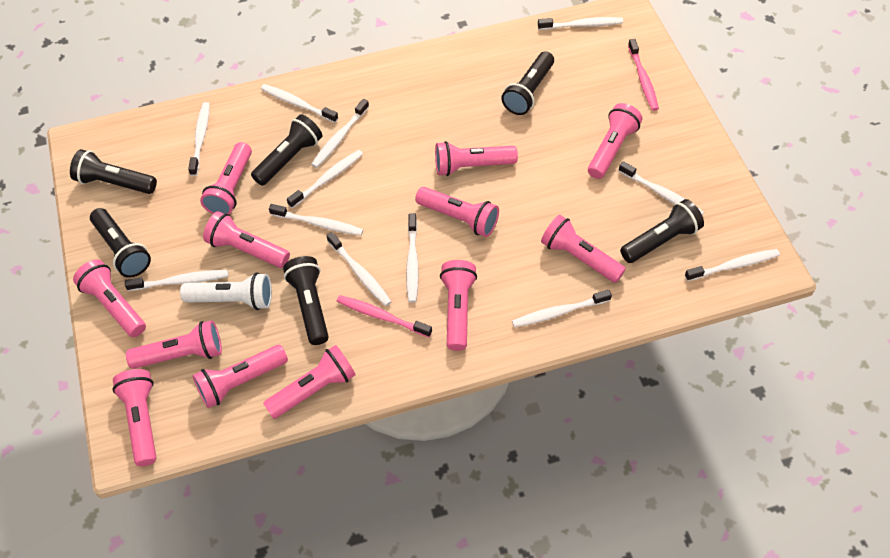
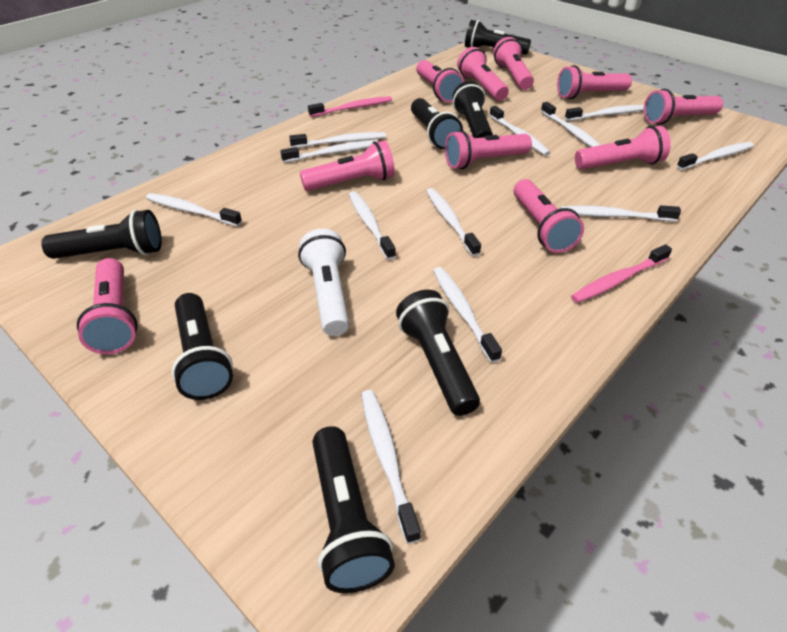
black flashlight: [70,149,157,194] [90,208,151,278] [251,114,322,186] [283,256,329,345] [501,51,554,115] [620,199,704,263] = 6 -> [41,210,162,259] [172,293,233,400] [313,426,395,593] [396,290,480,416] [411,98,463,149] [452,81,493,138] [465,20,531,55] = 7
pink flashlight: [73,259,146,337] [113,369,156,466] [126,320,222,369] [193,345,288,408] [200,142,252,215] [203,211,290,268] [263,345,356,419] [415,187,499,237] [435,141,518,176] [440,260,477,351] [541,215,626,283] [588,103,642,179] = 12 -> [77,258,138,354] [300,140,395,191] [416,60,464,102] [445,130,532,169] [457,47,509,101] [493,37,534,90] [514,179,584,253] [557,65,632,99] [575,126,671,170] [644,89,723,125] = 10

